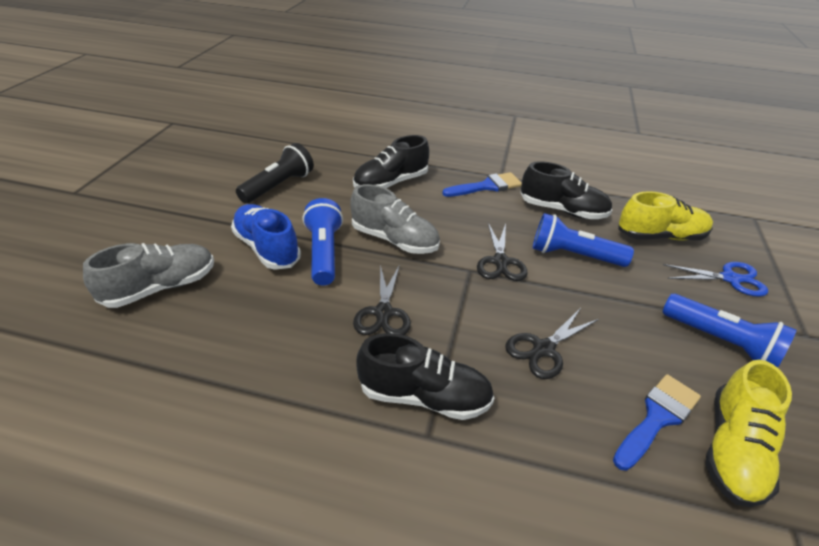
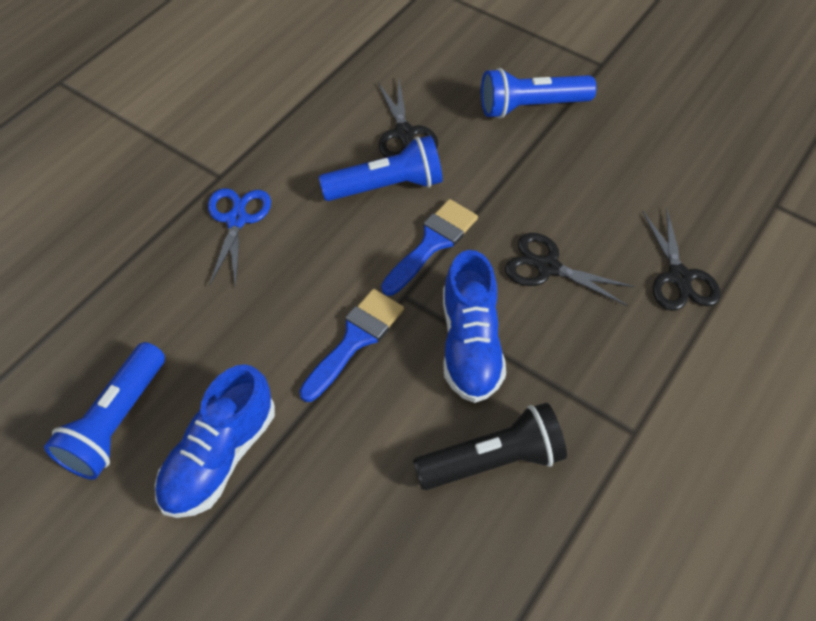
black shoe: [353,135,429,188] [356,333,495,420] [520,161,612,219] = 3 -> none = 0
blue shoe: [231,204,301,270] = 1 -> [155,364,275,518] [443,250,506,403] = 2
grey shoe: [83,243,214,308] [350,184,440,254] = 2 -> none = 0
yellow shoe: [618,191,713,241] [705,360,792,507] = 2 -> none = 0

